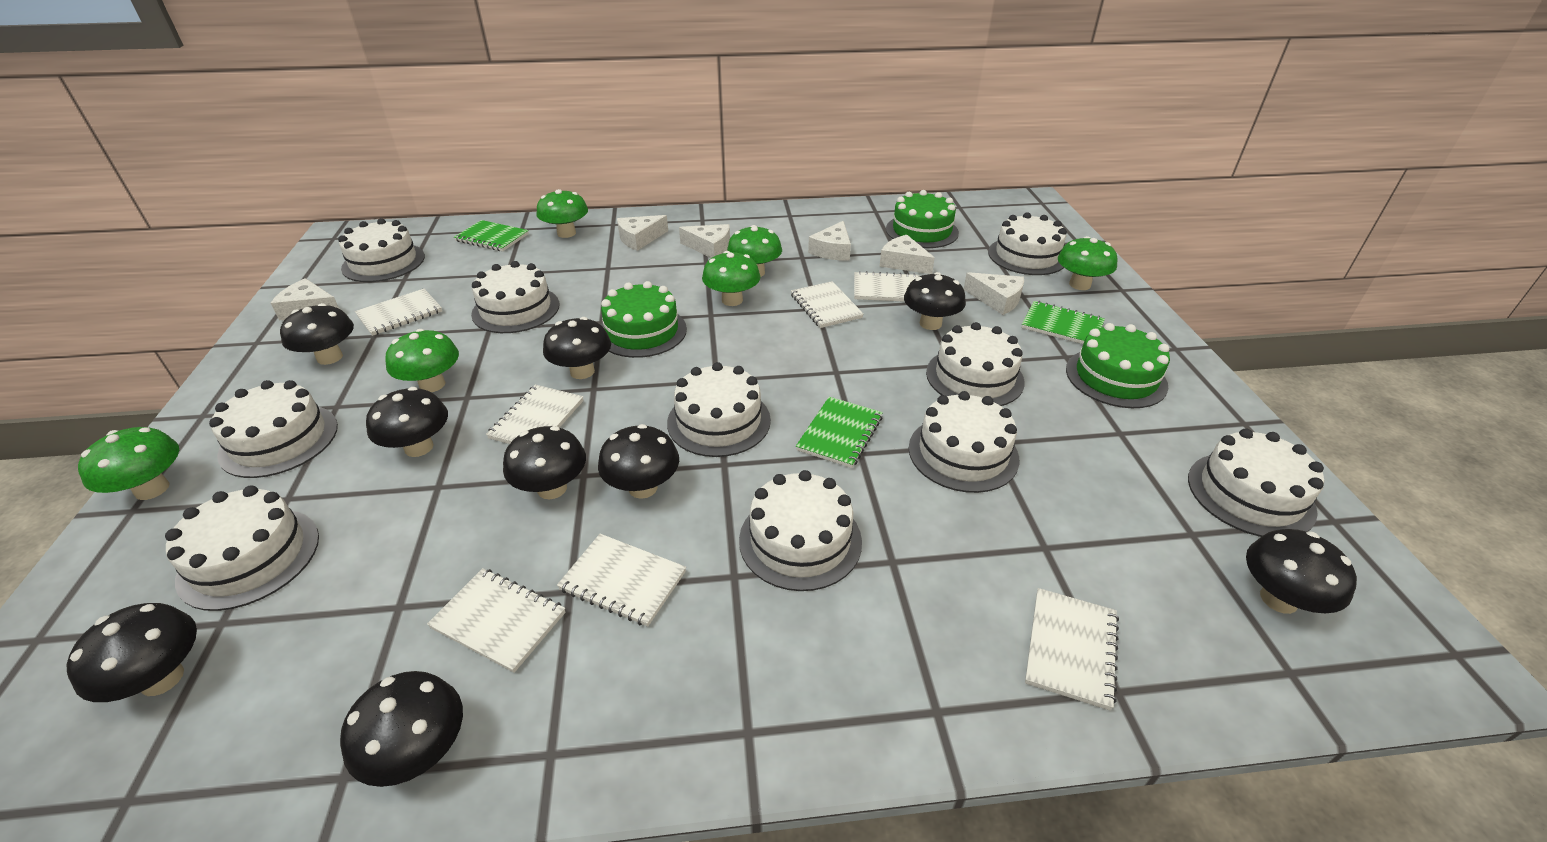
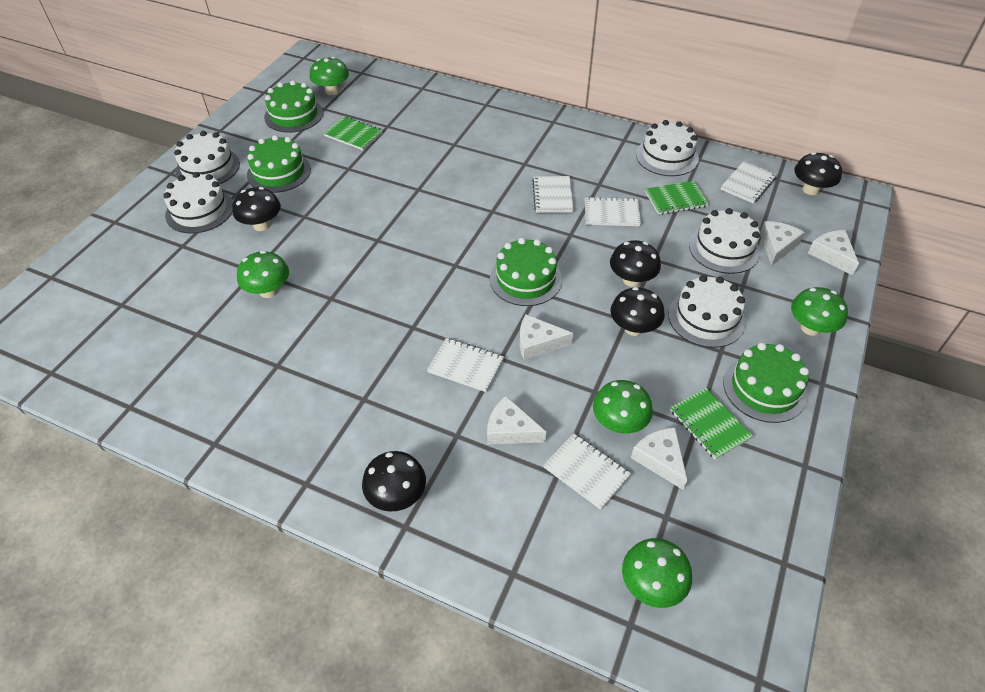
black mushroom: [66,603,197,702] [280,303,354,365] [340,671,463,787] [366,387,448,457] [503,426,586,499] [543,317,611,379] [598,424,679,499] [904,272,966,330] [1246,529,1357,614] = 9 -> [232,187,281,231] [362,451,426,512] [610,240,661,287] [610,287,665,336] [794,152,842,195] = 5
green cake: [601,281,687,358] [886,190,959,248] [1066,323,1170,408] = 3 -> [247,135,311,193] [264,80,323,133] [490,238,562,306] [723,343,809,423] = 4
green mushroom: [78,427,179,500] [385,329,459,392] [536,189,588,238] [702,251,761,306] [727,225,782,277] [1058,236,1117,290] = 6 -> [237,251,289,298] [310,57,349,95] [593,380,653,433] [622,538,692,608] [791,287,848,336] = 5
white cake: [165,486,319,611] [209,380,338,478] [338,218,425,282] [471,261,559,333] [667,362,771,457] [739,470,862,591] [909,391,1019,493] [926,322,1025,406] [988,212,1067,275] [1188,428,1324,537] = 10 -> [163,172,233,233] [174,131,240,184] [636,120,699,176] [668,275,746,348] [689,208,760,274] = 5
white cheese: [271,278,339,321] [617,215,668,251] [679,224,730,258] [808,221,851,261] [880,235,935,274] [964,272,1024,315] = 6 -> [487,396,546,445] [520,314,573,360] [631,427,687,490] [760,221,805,266] [808,230,859,275] = 5
white notebook: [355,289,442,336] [427,568,566,673] [486,385,583,444] [557,534,686,627] [791,281,864,328] [854,271,920,302] [1025,588,1119,710] = 7 -> [427,338,504,392] [532,176,573,213] [543,433,631,510] [585,197,641,226] [721,161,777,204] = 5

